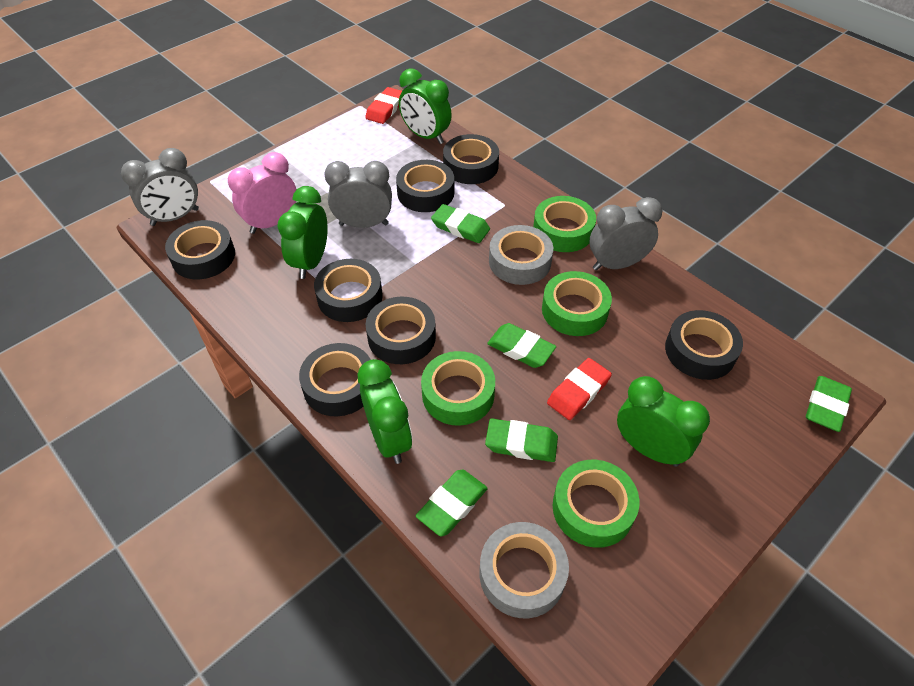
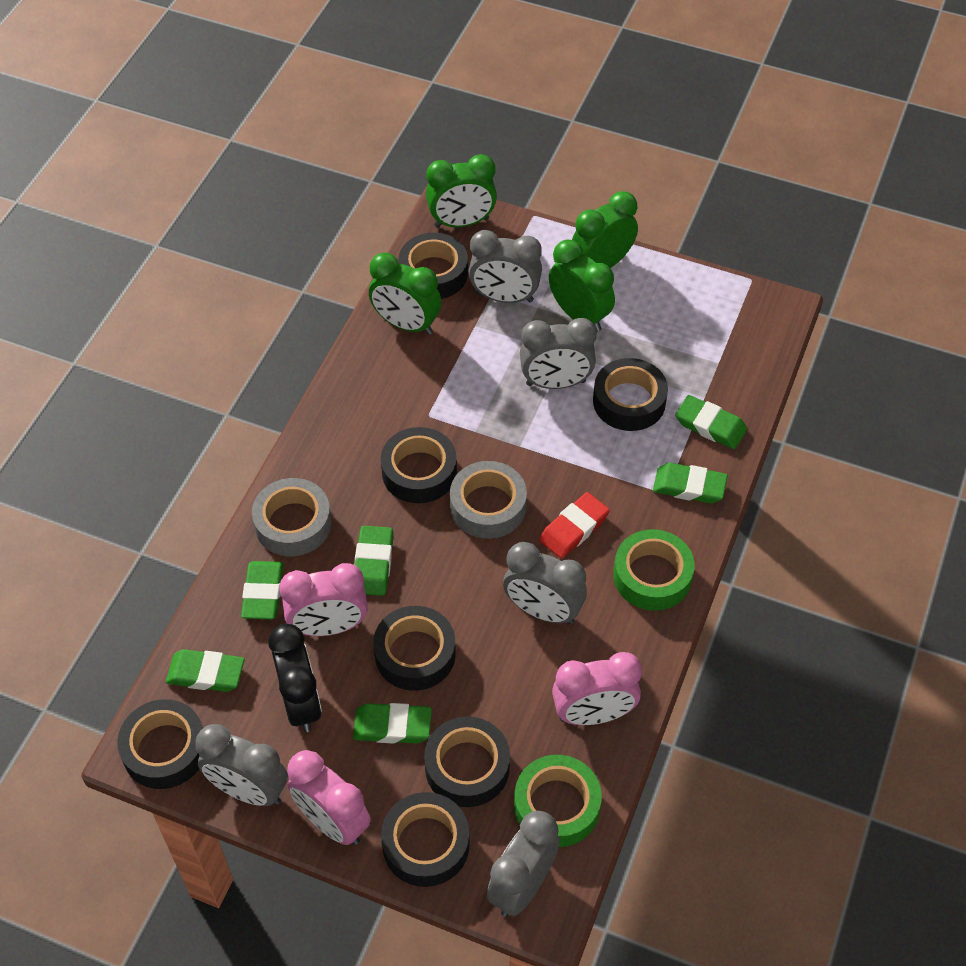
black clock: none = 0 -> [269,624,322,732] = 1
green eraser: [416,469,488,537] [431,204,490,243] [485,419,558,462] [487,323,556,368] [806,376,852,432] = 5 -> [166,649,245,692] [241,561,283,619] [353,703,432,744] [355,526,393,596] [653,463,728,504] [675,395,747,449] = 6
green tape: [421,351,495,426] [533,196,596,252] [542,271,612,336] [553,460,640,548] = 4 -> [514,755,602,847] [613,529,695,611] = 2
grey clock: [121,148,199,226] [324,161,392,228] [590,197,662,270] = 3 -> [196,724,288,806] [469,230,542,303] [487,811,560,917] [503,542,587,624] [520,318,597,389] = 5
pink clock: [228,152,296,234] = 1 -> [279,563,368,636] [287,750,371,845] [552,652,642,725] = 3
red eraser: [365,87,402,124] [547,358,612,420] = 2 -> [539,492,610,559] = 1

